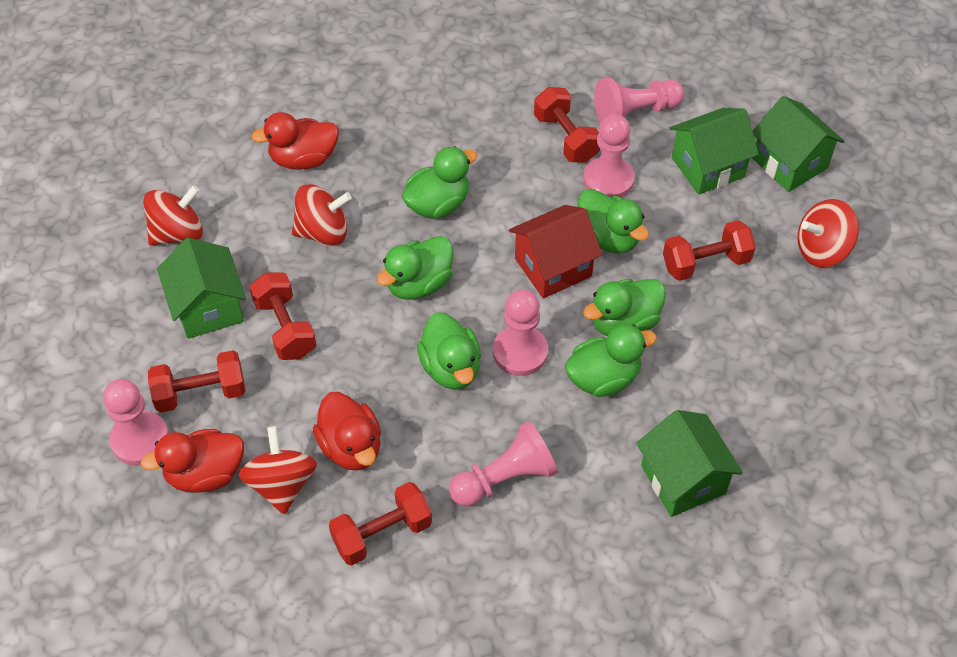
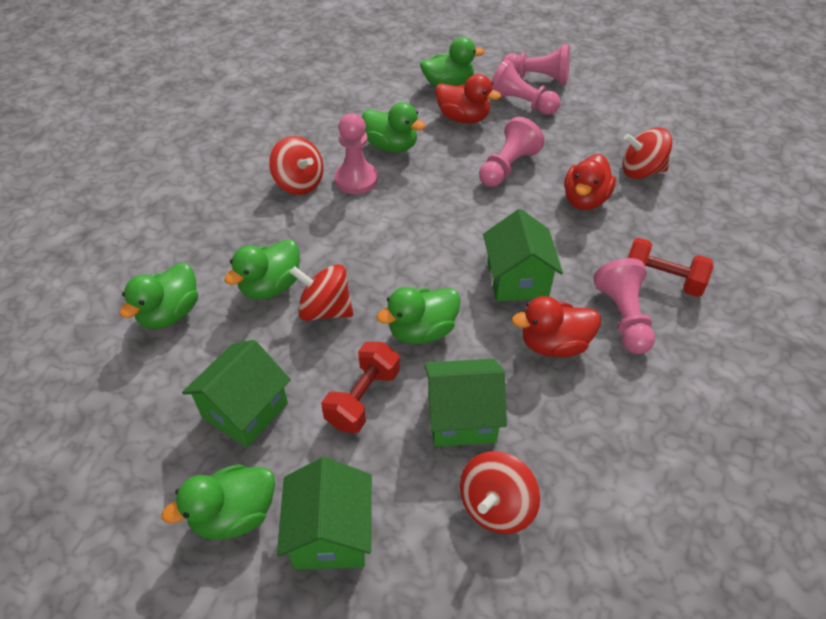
red dumbbell: [148,350,246,413] [249,272,316,360] [329,482,432,566] [534,87,600,163] [663,220,756,281] = 5 -> [321,342,400,433] [628,238,714,297] = 2
red house: [509,205,602,299] = 1 -> none = 0

